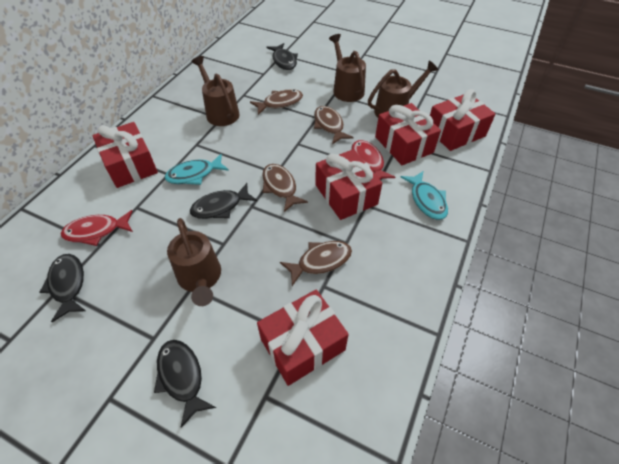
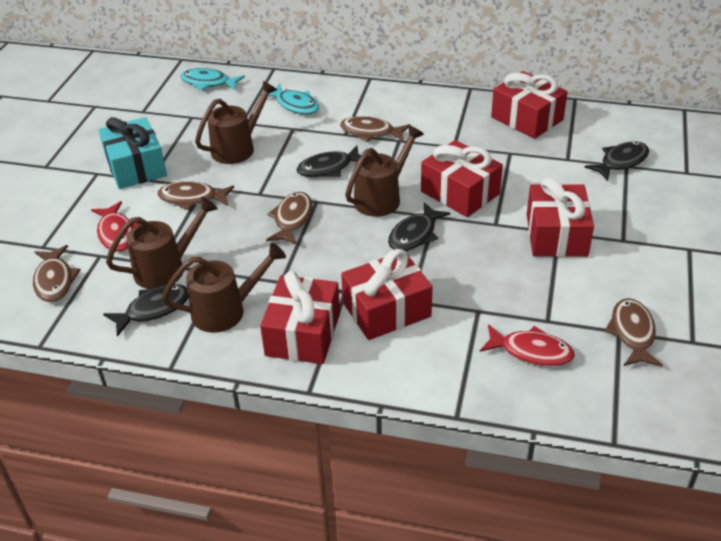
brown fish: [250,89,303,115] [262,164,308,212] [280,241,352,286] [314,106,354,144] = 4 -> [33,245,81,302] [158,181,234,211] [266,192,313,245] [340,116,410,142] [605,298,663,367] = 5
turquoise gift: none = 0 -> [99,117,167,189] = 1

